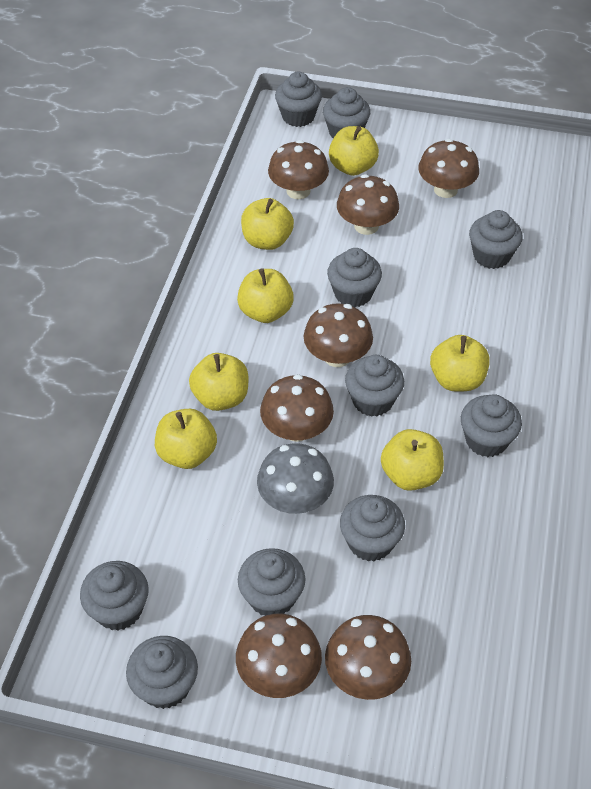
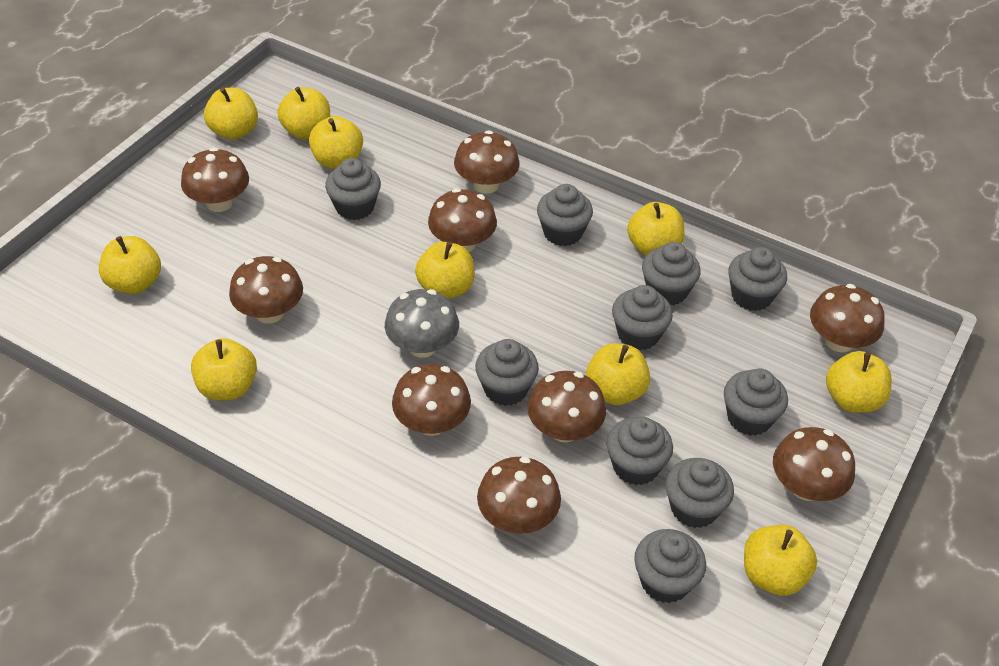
brown mushroom: [236,614,322,698] [260,374,334,442] [268,140,329,199] [304,303,373,367] [325,615,411,700] [337,174,399,235] [418,139,479,198] = 7 -> [181,148,249,212] [229,256,303,324] [392,364,471,436] [428,188,497,252] [454,130,520,194] [477,457,561,534] [527,371,606,442] [773,427,855,501] [810,284,885,352] = 9
yellow apple: [155,409,217,469] [189,353,248,411] [237,268,294,323] [241,198,294,250] [329,126,379,176] [381,429,444,491] [430,335,490,391] = 7 -> [99,236,161,294] [191,338,257,400] [204,87,258,140] [277,87,330,139] [309,116,363,169] [415,242,475,299] [586,343,650,405] [627,202,685,256] [744,525,817,596] [826,351,892,413] = 10

